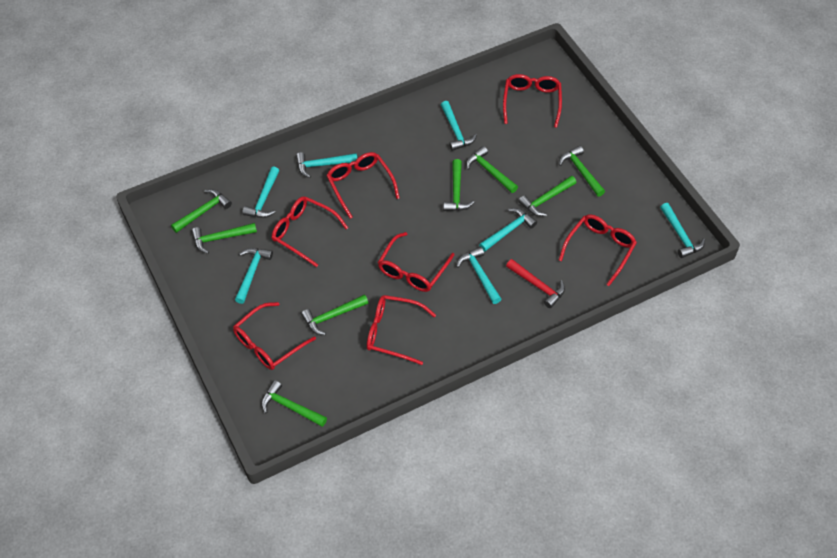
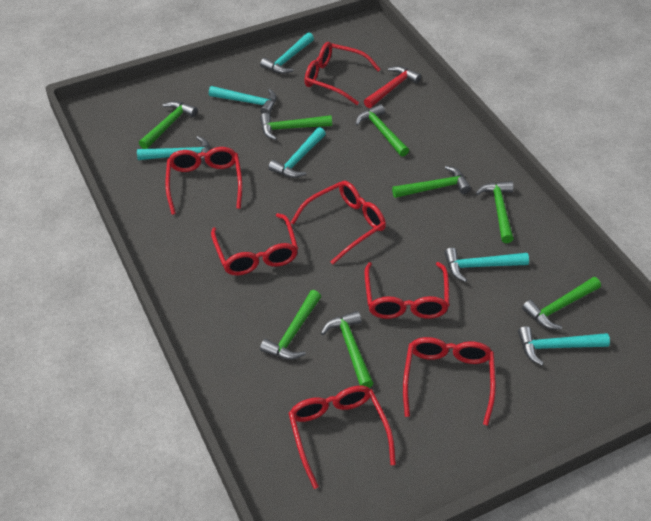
turquoise hammer: [235,248,273,304] [242,166,280,218] [296,152,357,178] [441,101,477,151] [456,247,501,304] [479,208,537,252] [660,203,705,258] = 7 -> [137,136,211,165] [209,86,277,114] [260,32,314,74] [268,127,326,178] [444,247,529,282] [518,326,610,366] = 6

